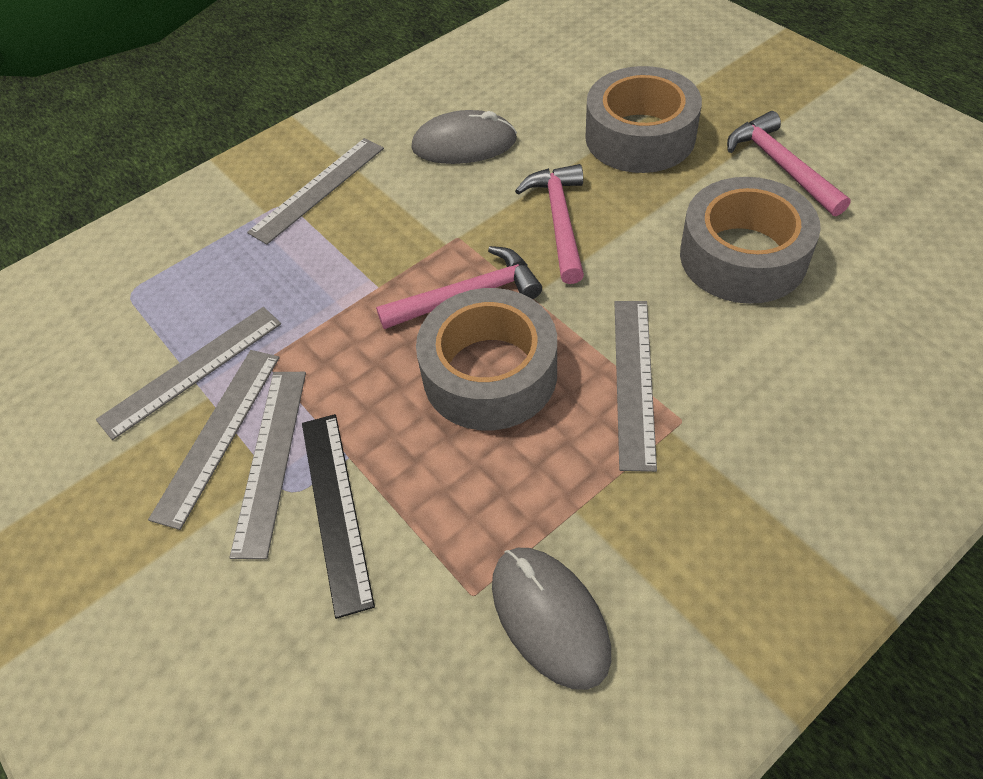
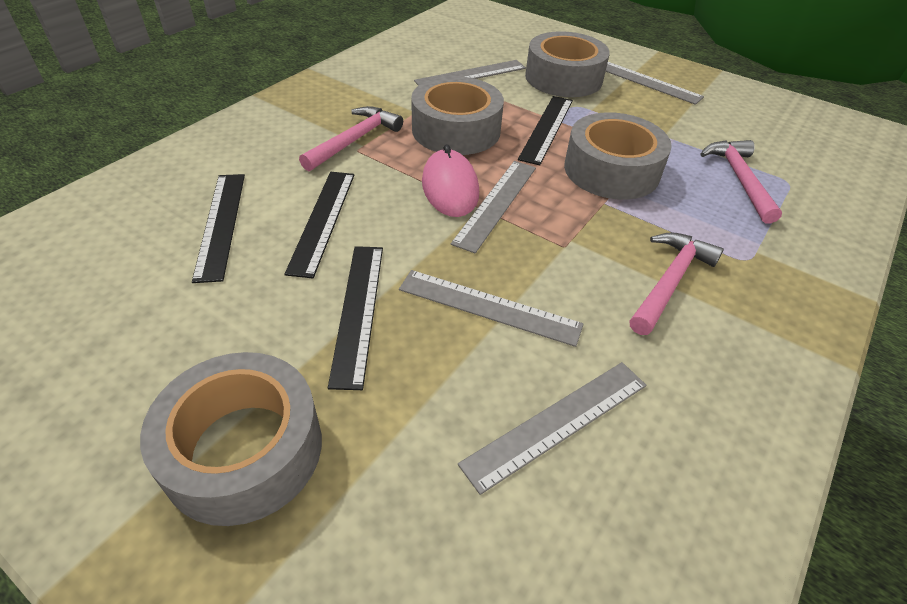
black ruler: [302,414,375,619] = 1 -> [192,174,245,283] [284,172,354,278] [328,246,383,390] [518,96,573,165] = 4
grey mouse: [411,110,517,164] [492,548,611,690] = 2 -> none = 0
grey tape: [416,288,557,430] [585,66,702,173] [680,177,821,304] = 3 -> [140,352,322,526] [411,76,504,155] [525,31,610,97] [564,112,672,200] = 4
pink mouse: none = 0 -> [422,144,479,217] = 1

